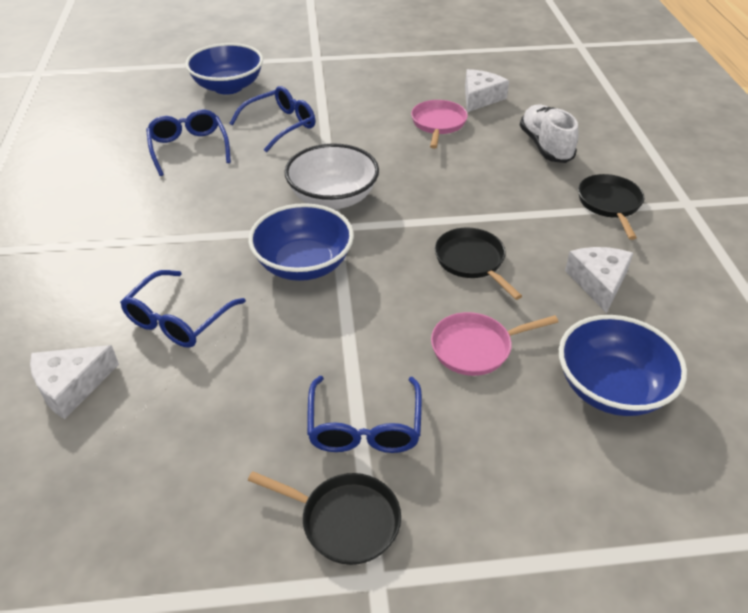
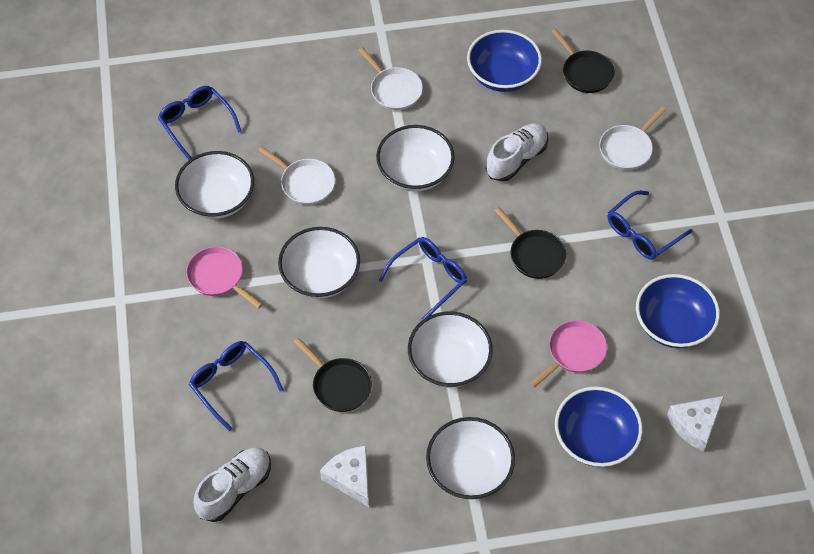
white bowl: [284,144,379,209] = 1 -> [175,151,254,219] [278,227,360,299] [376,125,455,192] [408,311,493,388] [426,417,515,499] = 5
white cheese: [30,345,119,419] [465,69,509,112] [565,247,633,313] = 3 -> [320,446,369,507] [667,396,724,452] = 2
white pan: none = 0 -> [258,146,335,205] [358,47,423,110] [599,107,666,170] = 3
white shoe: [520,105,579,163] = 1 -> [193,447,271,522] [486,123,548,182] = 2

